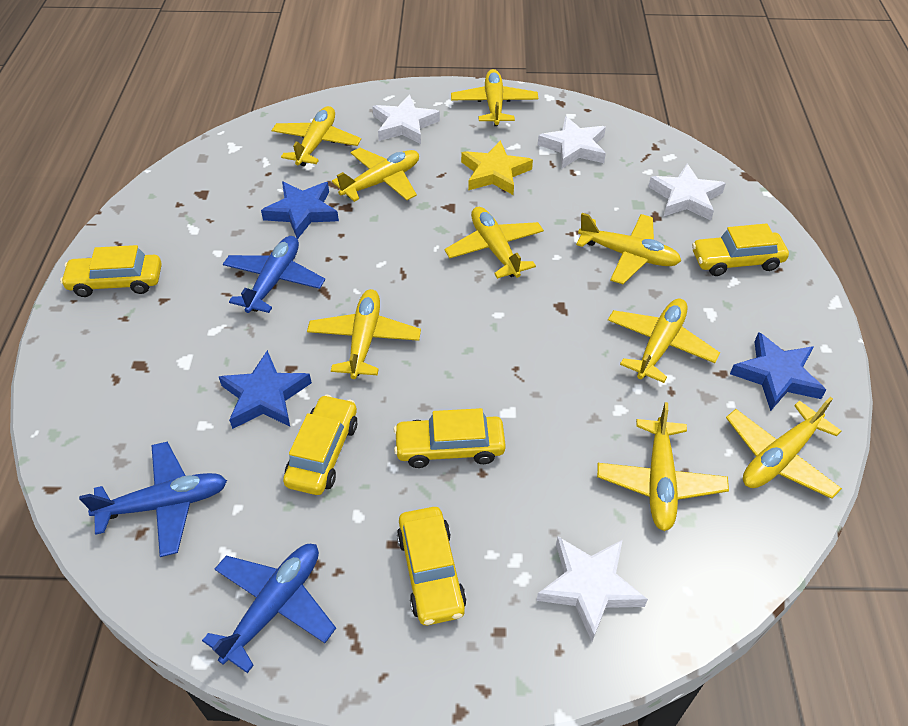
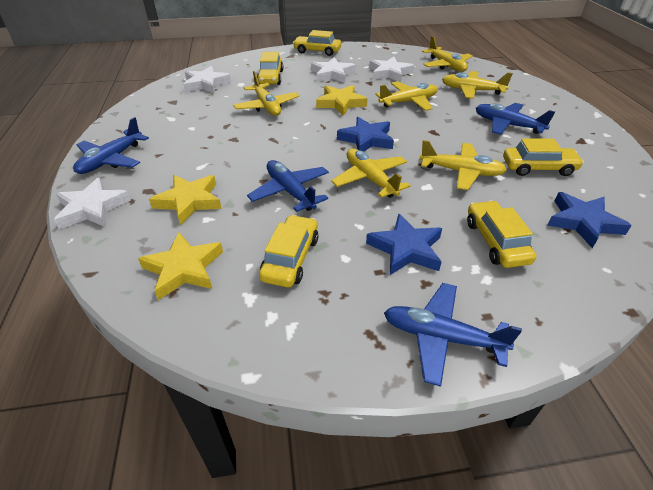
blue plane: [79,442,227,557] [202,544,336,673] [223,236,325,313] = 3 -> [73,117,149,174] [247,160,329,212] [384,283,522,387] [476,103,555,135] = 4
yellow plane: [272,106,361,166] [307,289,421,379] [332,148,419,202] [444,207,544,279] [451,69,538,126] [576,213,681,284] [597,402,729,531] [608,298,720,383] [726,397,842,499] = 9 -> [233,71,300,116] [331,148,411,198] [375,81,438,111] [419,140,507,190] [422,36,473,72] [442,71,513,99] = 6
yellow star: [461,140,533,195] = 1 -> [138,232,223,300] [149,175,222,225] [316,85,368,116] = 3

